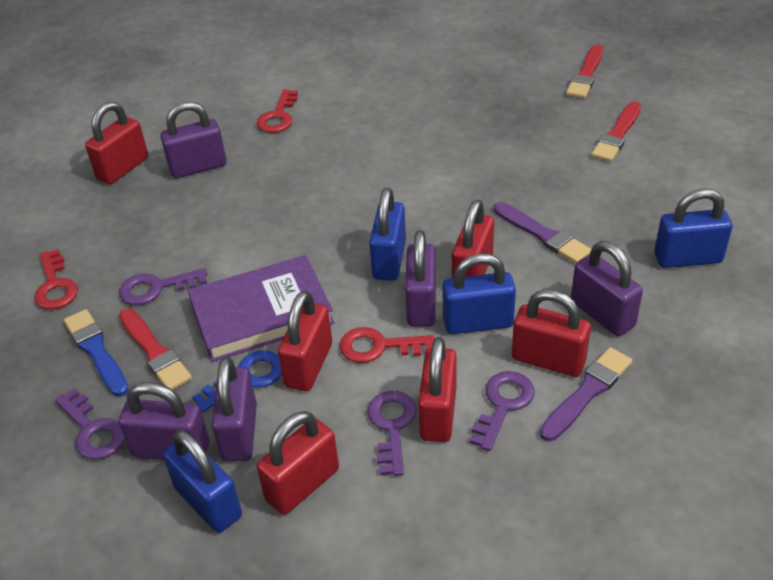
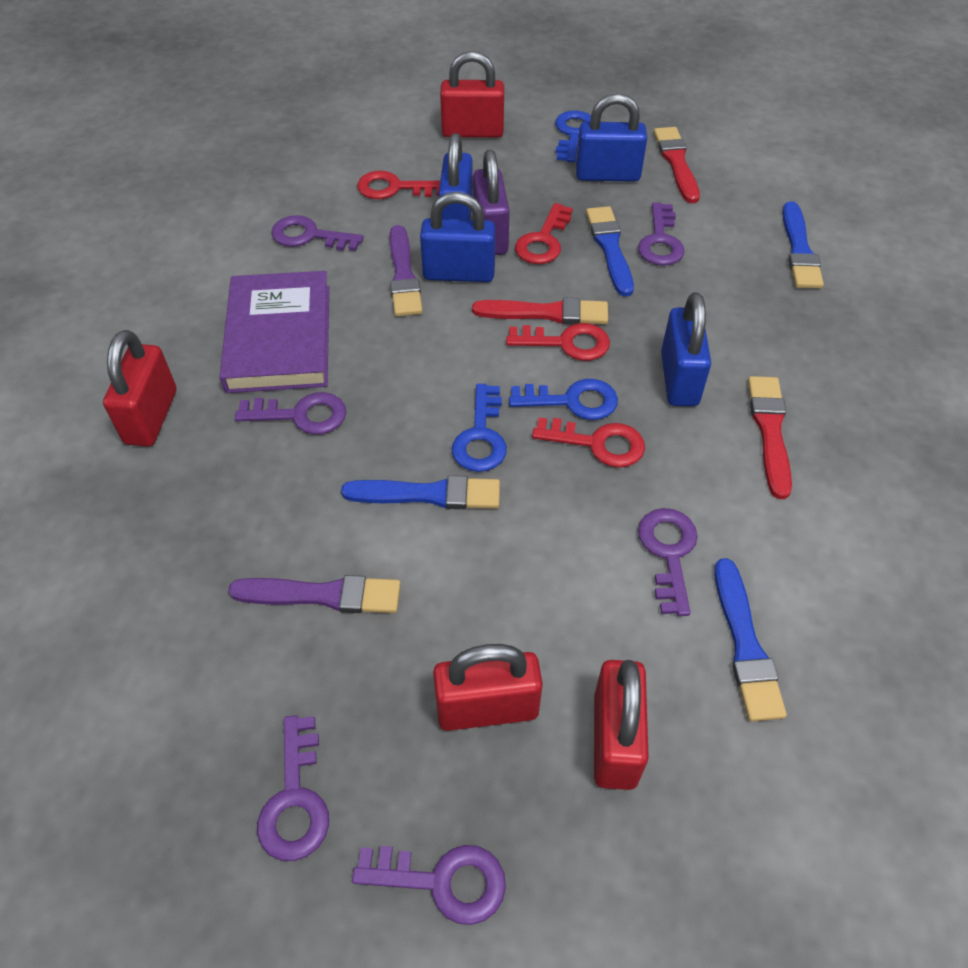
blue brush: [64,309,129,397] = 1 -> [341,476,500,509] [586,206,634,296] [714,558,787,721] [782,201,824,288] = 4
blue key: [192,350,282,412] = 1 -> [452,384,507,472] [509,379,618,420] [555,111,591,163] = 3
purple key: [55,388,125,460] [119,268,207,305] [367,391,417,476] [469,371,535,451] = 4 -> [235,392,346,435] [257,715,329,861] [271,215,364,251] [352,845,506,925] [638,202,684,266] [638,508,698,616] = 6
purple padlock: [119,382,209,460] [160,102,227,178] [212,357,257,462] [405,230,436,327] [571,241,643,336] = 5 -> [473,150,510,255] = 1
red key: [34,249,78,310] [256,89,298,133] [339,327,435,363] = 3 -> [357,171,440,199] [506,323,610,361] [515,203,573,264] [532,418,645,468] = 4
red padlock: [85,102,148,184] [257,411,339,515] [278,291,332,391] [418,337,457,442] [452,200,494,278] [512,289,591,377] = 6 -> [103,330,176,446] [433,644,543,731] [440,51,504,138] [594,660,649,790] = 4

